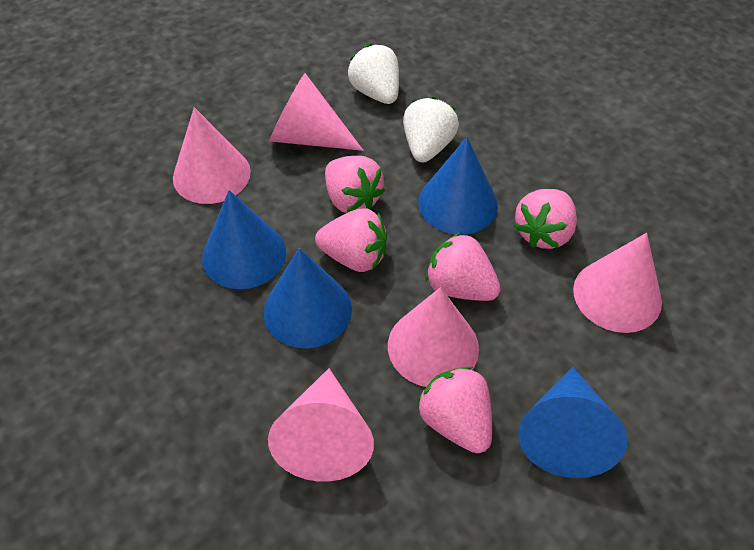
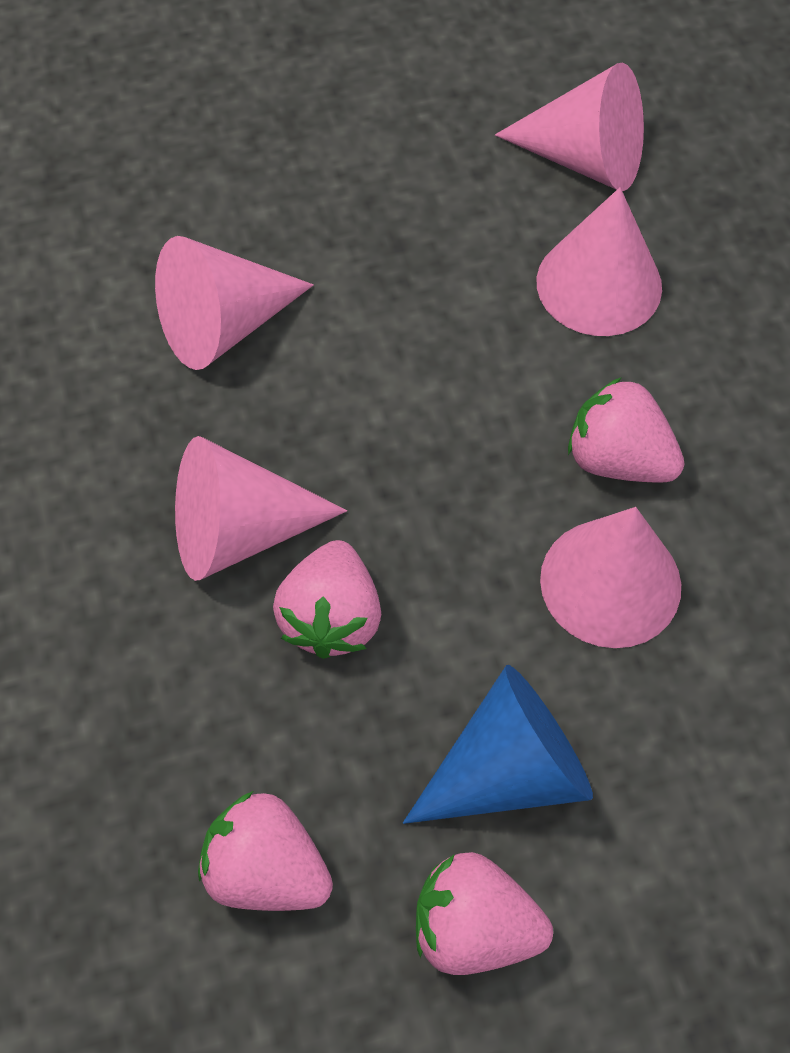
blue cone: [202,190,286,289] [263,248,352,348] [418,137,498,235] [518,367,627,478] = 4 -> [403,665,593,824] = 1
pink strawberry: [315,209,387,272] [325,156,385,213] [417,367,492,453] [426,233,501,301] [514,189,577,249] = 5 -> [198,791,333,911] [273,540,381,659] [416,852,553,975] [568,377,684,483] = 4
white strawberry: [348,44,399,104] [403,97,459,163] = 2 -> none = 0

